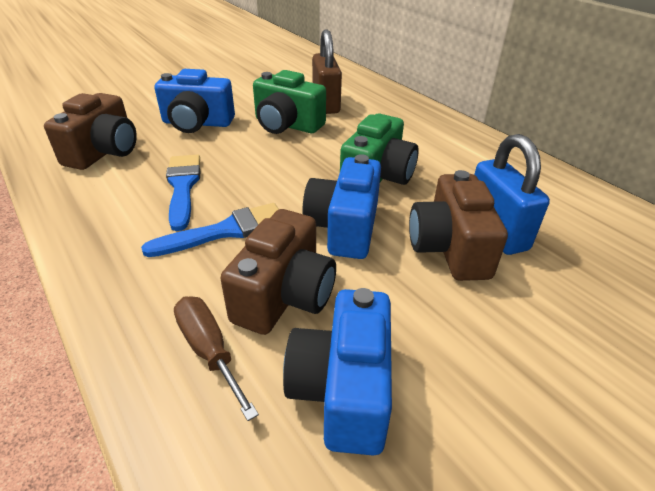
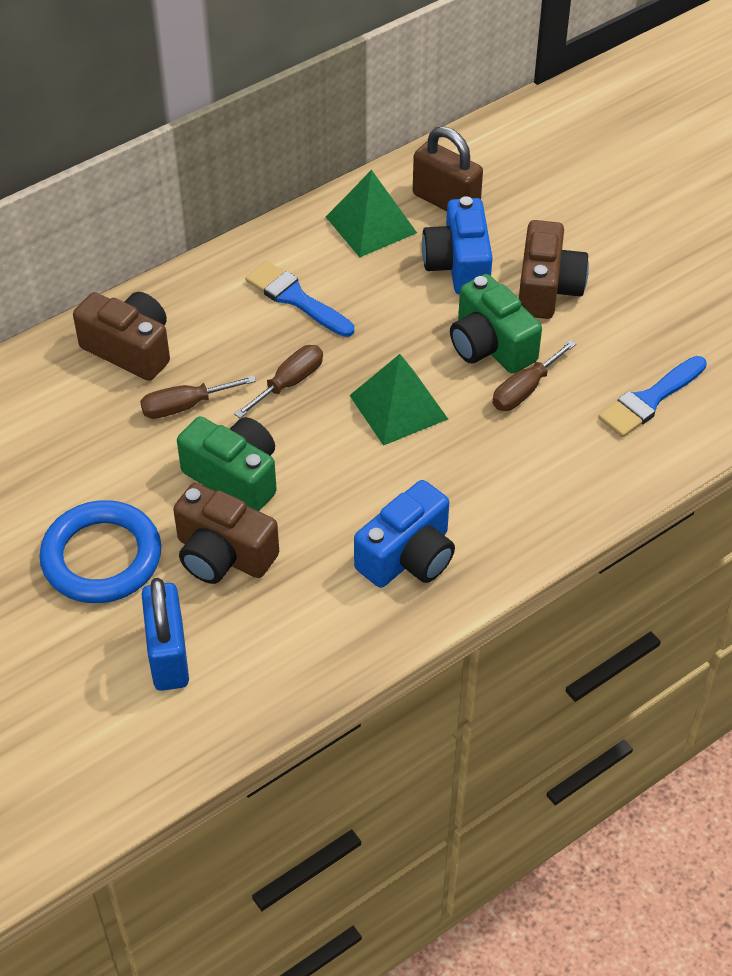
blue camera: [155,69,235,133] [283,288,392,456] [302,154,381,259] = 3 -> [354,480,455,588] [422,196,493,295] = 2
blue ring: none = 0 -> [39,500,161,603] = 1
brown screwdriver: [174,296,259,421] = 1 -> [140,375,256,419] [234,345,323,418] [492,340,576,411] = 3
green pyramid: none = 0 -> [326,170,417,257] [349,354,448,446] = 2

